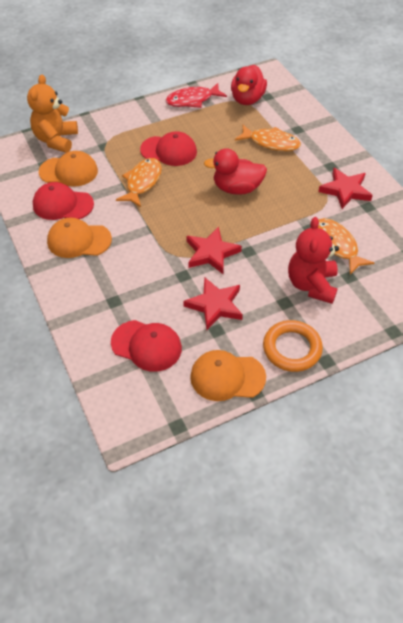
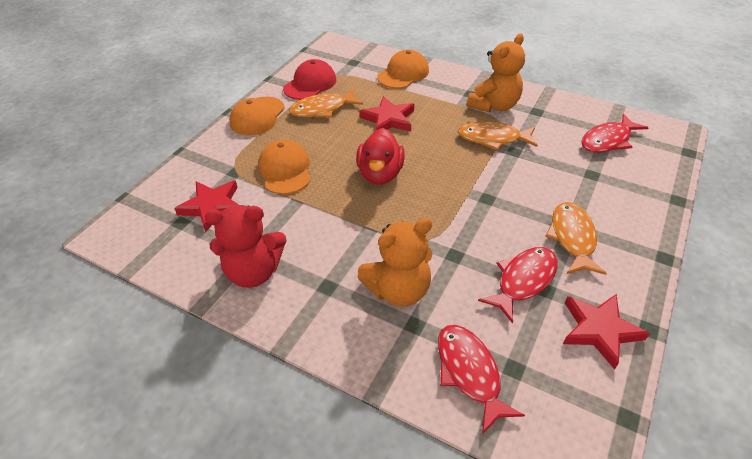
orange ring: [263,320,323,372] = 1 -> none = 0
orange teddy bear: [27,75,78,153] = 1 -> [357,218,433,307] [467,34,525,112] = 2
red cap: [33,182,94,220] [111,320,182,372] [140,131,197,166] = 3 -> [283,59,336,100] = 1
red duck: [204,148,267,195] [231,65,267,105] = 2 -> [356,128,405,185] = 1
red fish: [166,83,227,108] = 1 -> [438,325,525,434] [478,247,558,324] [581,113,649,153] = 3

